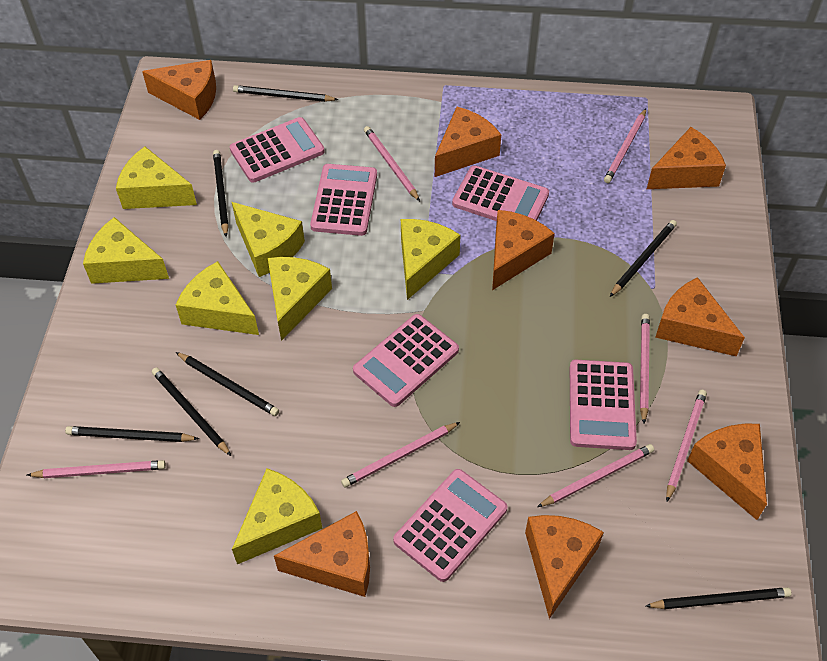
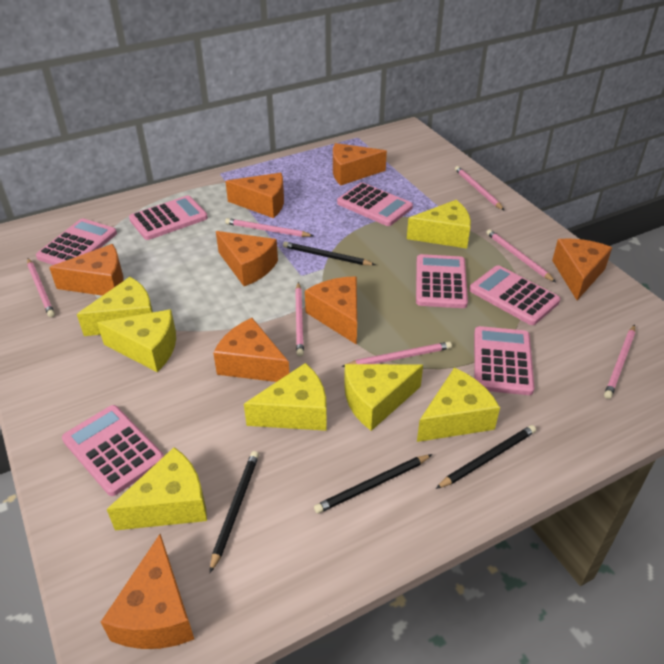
black pencil: [65,426,199,442] [152,367,231,456] [176,352,279,416] [213,150,229,237] [233,85,339,102] [610,220,677,297] [646,587,791,609] = 7 -> [210,451,259,573] [283,242,375,265] [314,454,432,514] [436,425,536,489] = 4
pink calculator: [230,117,325,183] [310,164,377,236] [353,314,459,407] [393,469,507,582] [452,165,549,221] [570,360,637,450] = 6 -> [36,218,117,265] [62,405,164,496] [129,196,208,240] [337,183,413,226] [416,254,468,308] [469,265,560,325] [474,326,535,395] = 7

